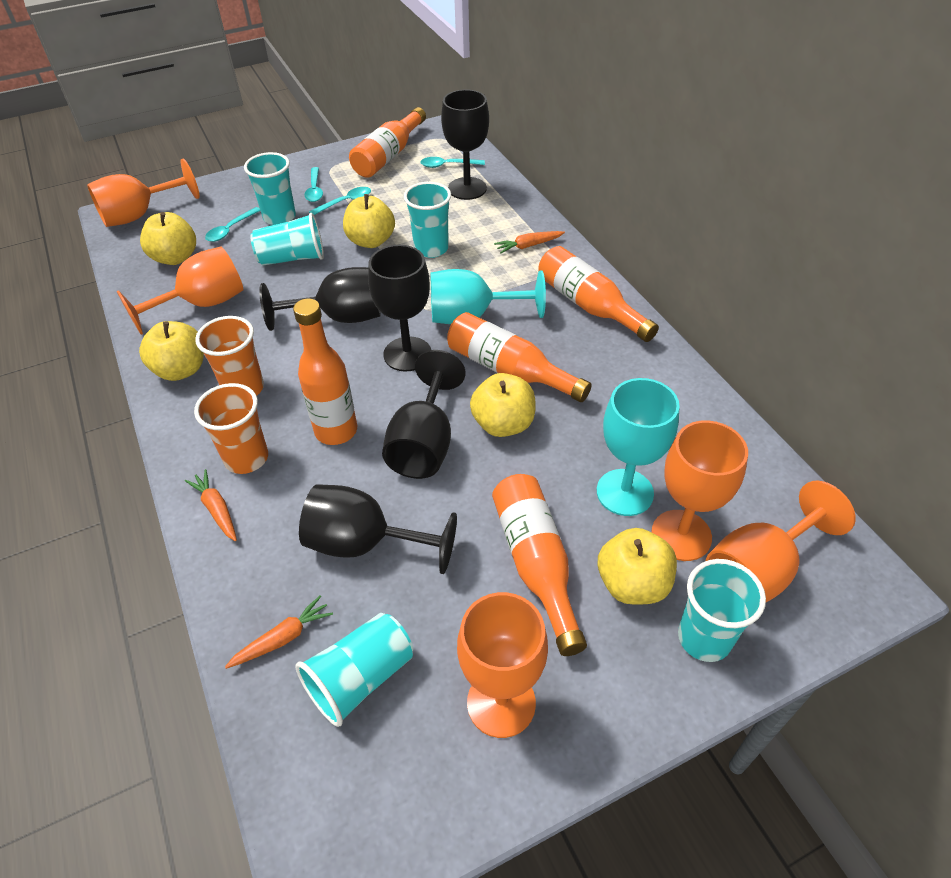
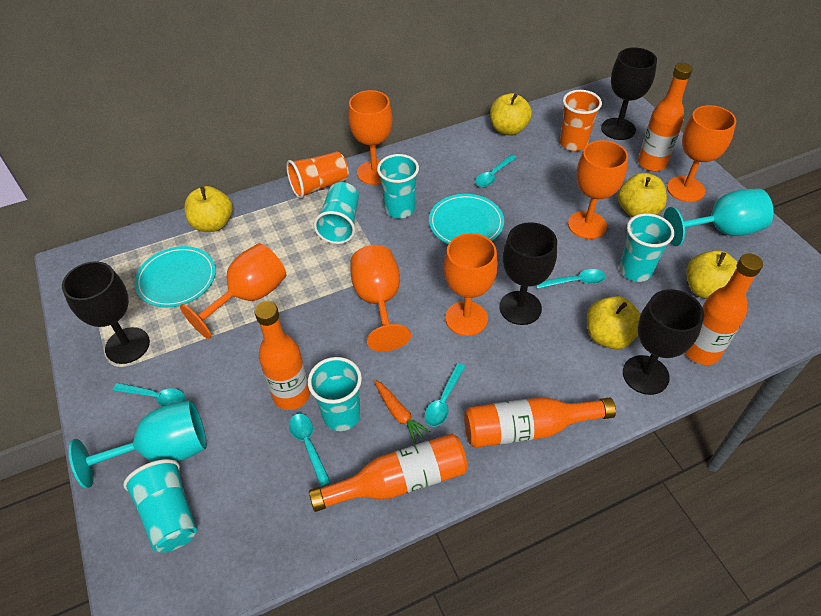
black goblet: [259,267,381,331] [299,484,457,574] [368,245,431,372] [382,350,466,479] [441,89,489,200] = 5 -> [62,261,150,364] [499,222,557,325] [601,47,657,140] [623,289,704,395] = 4
orange carrot: [185,469,237,541] [225,595,333,669] [494,231,565,254] = 3 -> [374,380,430,443] = 1
orange goblet: [87,159,200,227] [117,246,243,335] [457,592,548,738] [652,420,748,561] [706,481,856,602] = 5 -> [180,243,286,339] [348,90,393,185] [351,245,411,352] [444,233,498,336] [568,140,628,239] [667,105,736,202] = 6
turquoise plate: none = 0 -> [135,246,216,308] [429,194,504,244] = 2
turquoise spoon: [205,207,260,242] [304,167,323,202] [309,187,371,215] [420,157,485,168] = 4 -> [113,383,186,406] [289,414,331,487] [424,363,465,427] [475,155,516,187] [536,269,606,289] = 5

